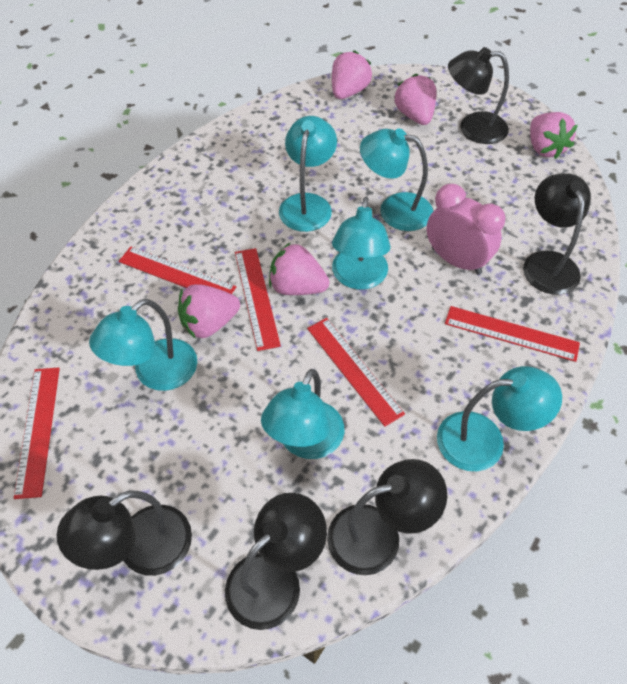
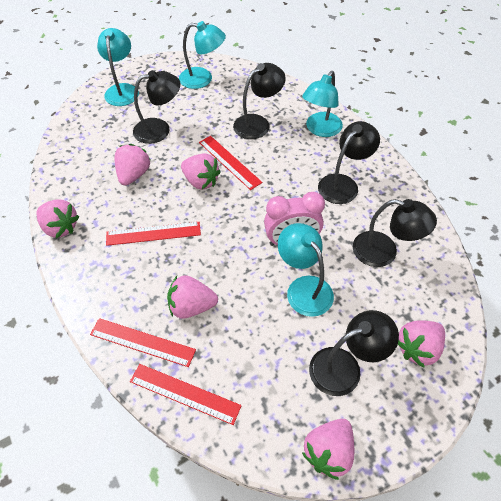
pink strawberry: [178,284,240,339] [269,243,330,295] [332,50,372,99] [394,74,437,125] [530,112,578,159] = 5 -> [36,199,79,238] [114,144,151,186] [167,275,218,319] [181,153,221,190] [302,419,354,480] [398,320,445,368] = 6
red ruler: [14,368,60,499] [119,247,236,294] [235,248,281,351] [307,318,405,427] [445,306,580,362] = 5 -> [90,318,196,367] [106,222,201,246] [130,364,242,425] [199,136,262,190] = 4
turquoise lamp: [89,299,197,391] [261,369,344,459] [279,116,337,232] [332,197,391,289] [360,128,433,231] [437,366,562,471] = 6 -> [97,28,139,106] [179,21,226,89] [278,223,334,317] [302,71,343,137] = 4

